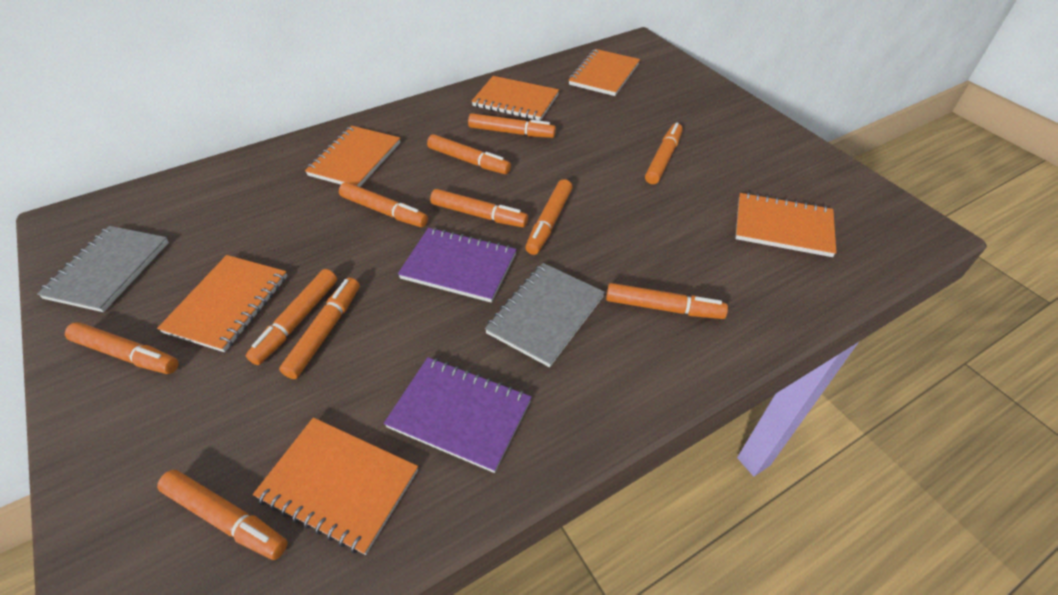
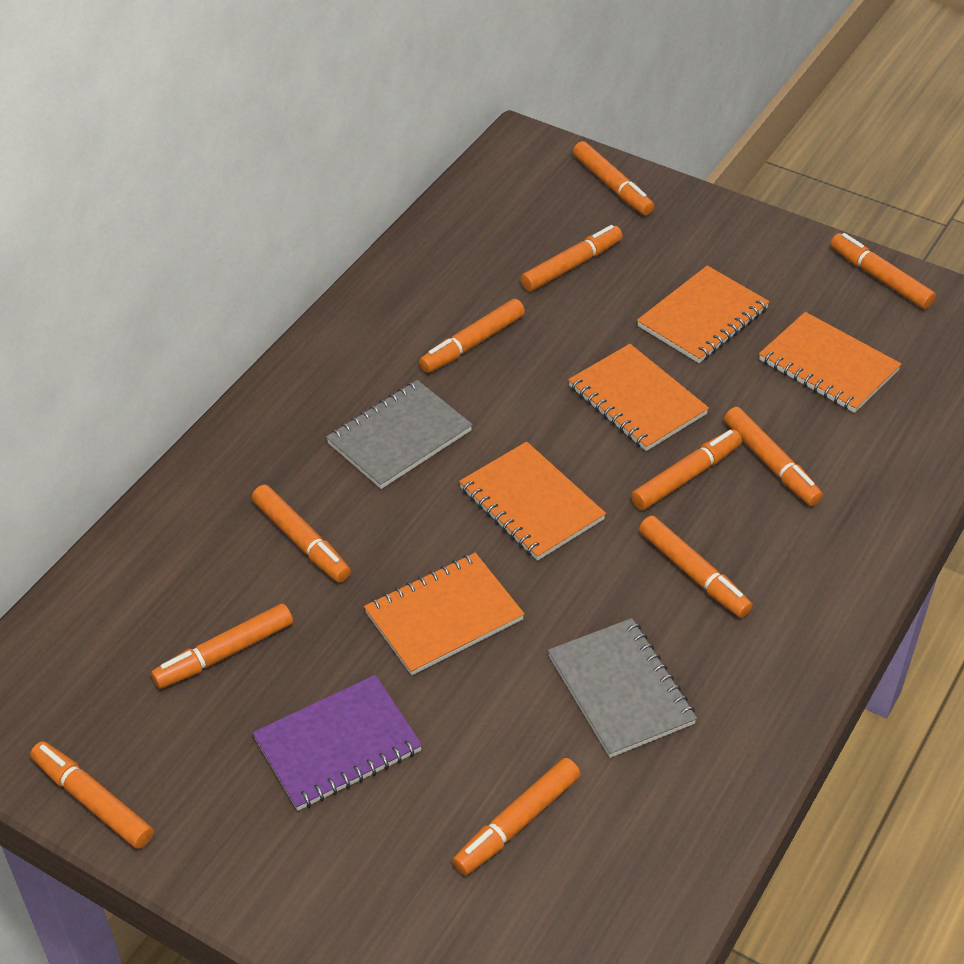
orange notebook: [157,255,287,352] [253,417,418,555] [305,126,400,187] [472,76,559,121] [569,49,640,96] [735,192,837,257] = 6 -> [364,553,525,675] [459,442,606,561] [568,344,709,451] [637,265,770,363] [759,312,901,413] = 5
purple notebook: [384,357,532,473] [398,228,517,303] = 2 -> [253,675,422,811] = 1

